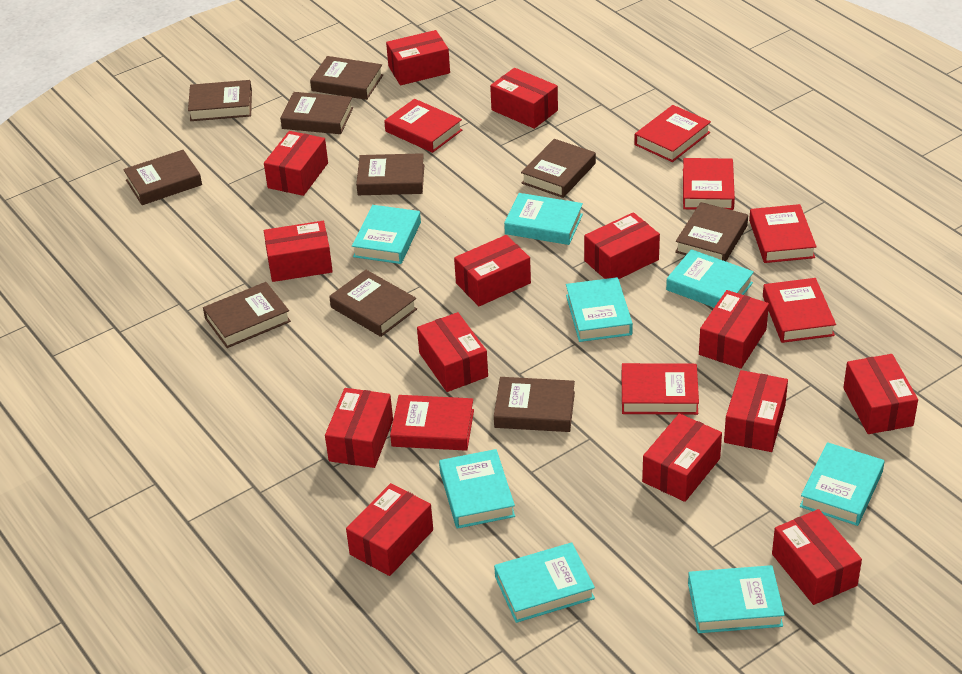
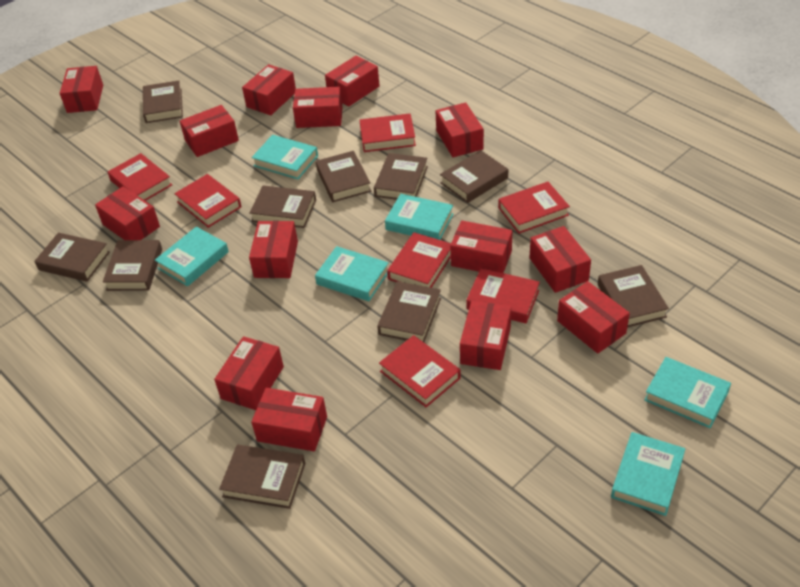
turquoise book: [352,205,421,264] [439,449,515,529] [494,543,595,623] [504,193,583,245] [566,277,633,342] [666,249,754,307] [688,565,785,633] [800,442,884,526] = 8 -> [155,227,229,286] [252,135,318,179] [315,246,389,301] [385,194,453,240] [611,432,685,516] [644,357,731,428] = 6

